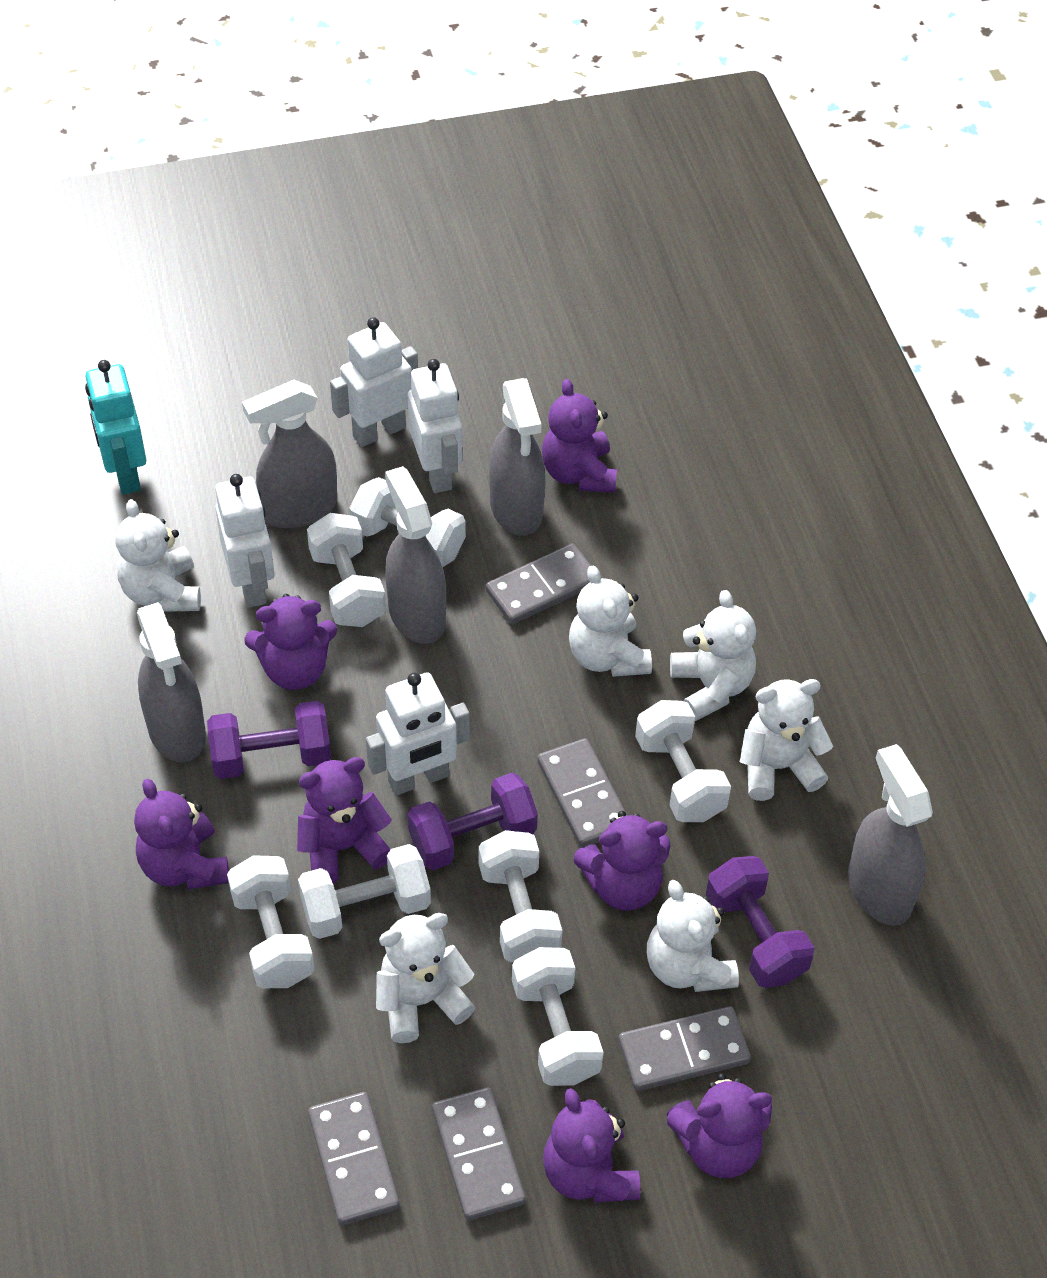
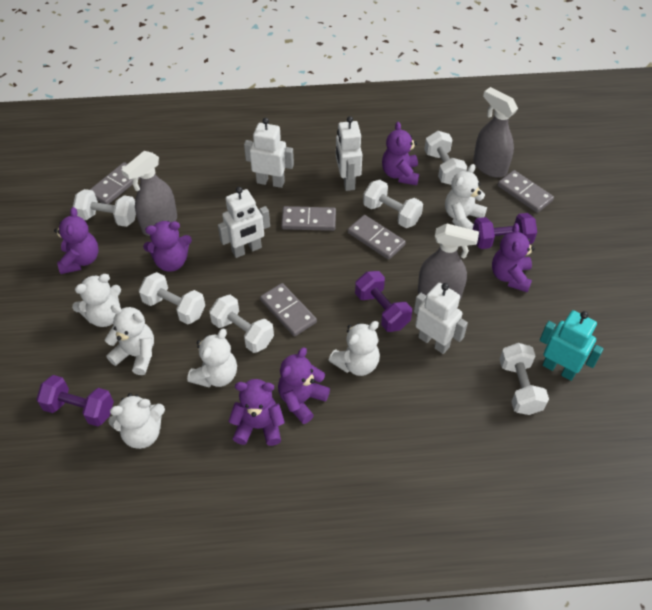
grey spray bottle: [137,602,206,762] [242,380,337,528] [385,466,446,644] [489,378,545,536] [848,744,933,926] = 5 -> [121,151,177,236] [418,224,479,301] [473,87,518,178] = 3
purple teddy bear: [134,779,229,889] [244,594,337,690] [297,757,392,884] [542,379,617,493] [543,1088,640,1203] [574,811,671,911] [667,1073,772,1178] = 7 -> [54,207,98,274] [143,221,192,272] [228,379,285,446] [278,347,330,424] [382,122,419,185] [492,223,535,293] = 6
white dumbbell: [227,855,315,988] [298,844,431,939] [307,513,386,627] [349,477,466,567] [479,830,562,962] [512,947,604,1086] [635,700,731,822] = 7 -> [73,189,136,227] [139,272,205,325] [209,295,274,353] [363,180,423,228] [424,131,467,185] [499,343,549,415] = 6

